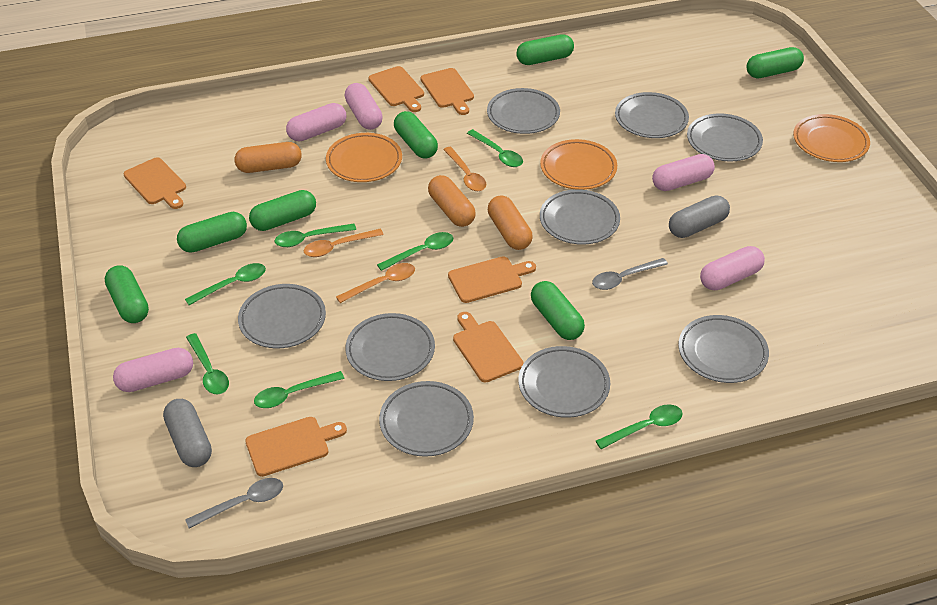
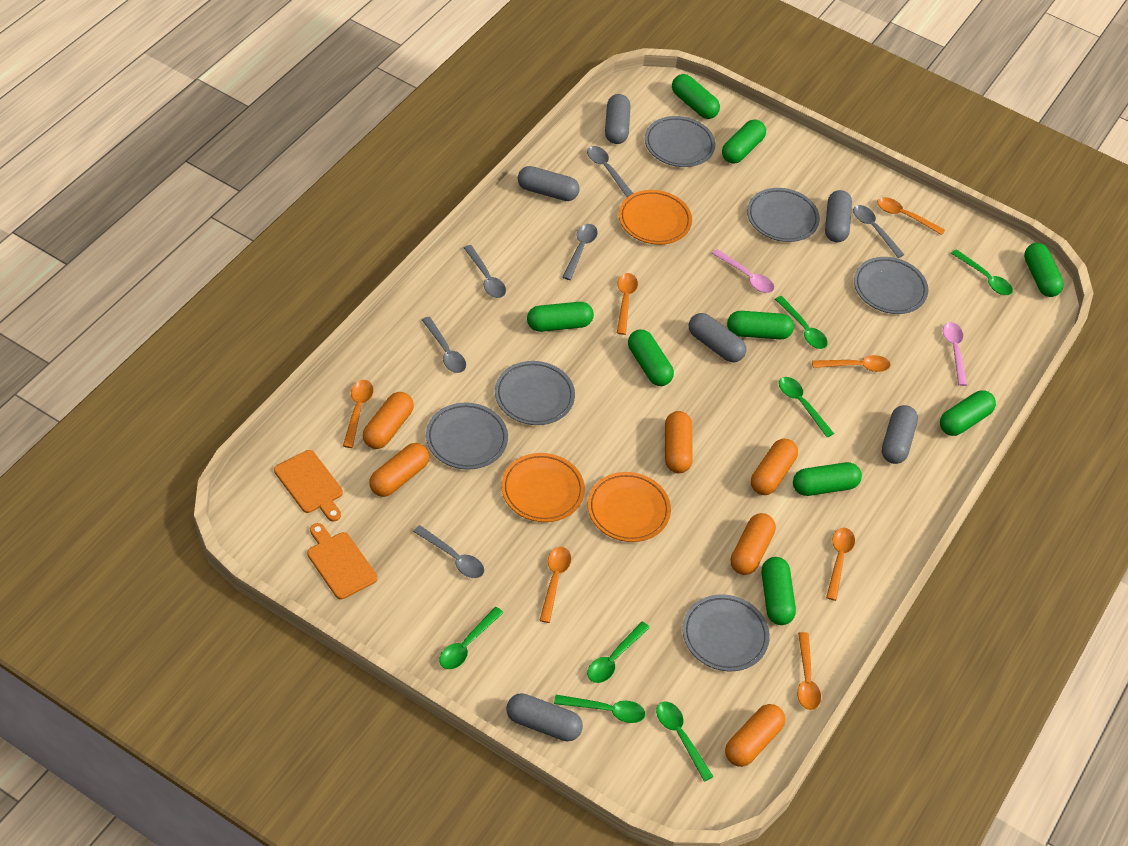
green capsule: [105,265,149,323] [177,212,247,253] [249,190,316,231] [394,111,438,159] [516,34,574,65] [531,281,585,340] [746,47,804,78] = 7 -> [527,302,594,332] [628,330,674,386] [672,74,720,119] [722,119,766,164] [727,311,794,339] [762,557,796,625] [793,462,862,496] [940,390,996,436] [1024,243,1064,297] = 9
grey capsule: [163,399,212,467] [669,195,730,238] = 2 -> [506,693,583,741] [518,166,580,201] [605,94,630,144] [689,313,746,362] [825,190,852,242] [882,405,918,464] = 6
grey plate: [238,284,326,348] [345,313,435,381] [379,381,474,457] [487,88,560,134] [518,346,610,418] [540,189,620,245] [615,92,689,138] [678,315,769,383] [687,113,763,162] = 9 -> [426,402,508,470] [495,361,575,425] [645,116,715,167] [683,594,770,671] [747,188,820,242] [854,257,928,314] = 6
grey spoon: [185,478,283,529] [592,258,668,290] = 2 -> [413,525,484,578] [422,317,466,373] [464,245,506,298] [562,224,598,280] [587,146,633,197] [853,205,905,258] = 6
orange capsule: [235,142,302,173] [428,175,476,227] [488,195,533,250] = 3 -> [363,392,414,449] [369,443,429,497] [665,411,693,473] [725,704,785,767] [731,513,776,575] [751,439,798,495] = 6
orange cutting board: [124,157,186,209] [245,417,347,477] [369,66,424,112] [420,68,474,115] [448,256,536,303] [453,312,524,382] = 6 -> [274,450,343,522] [307,523,378,599] = 2
orange spoon: [303,229,384,257] [336,263,415,303] [443,147,486,191] = 3 -> [343,380,373,448] [539,547,571,623] [617,273,638,335] [797,632,821,710] [812,355,891,372] [826,528,855,601] [877,197,945,235] = 7
pink capsule: [113,348,193,392] [286,103,346,142] [345,83,383,130] [652,154,715,191] [700,246,765,290] = 5 -> none = 0
pink spoon: none = 0 -> [712,249,774,293] [943,322,967,386] = 2

